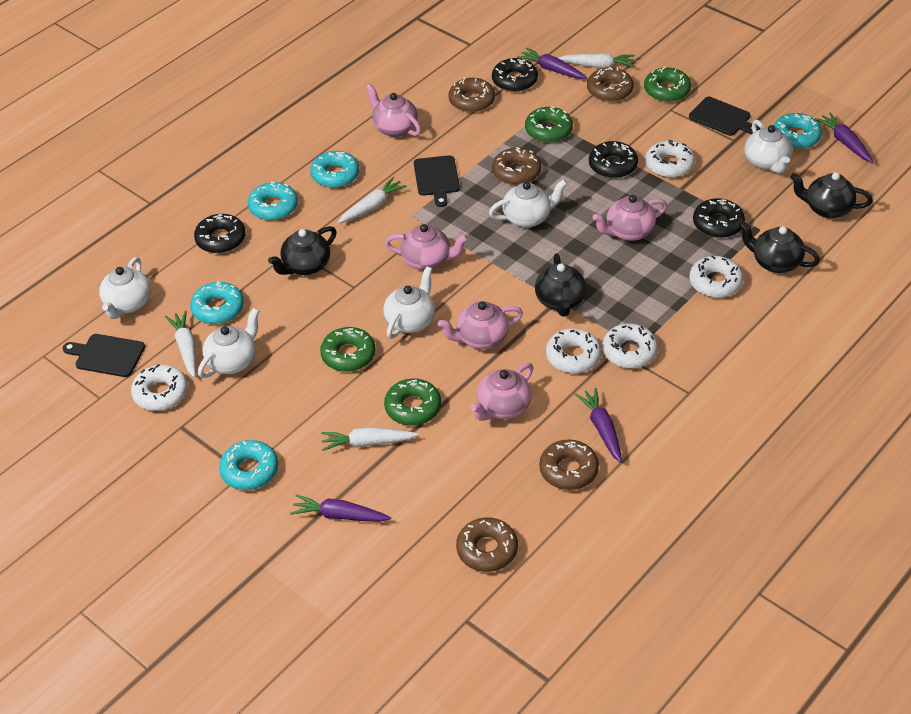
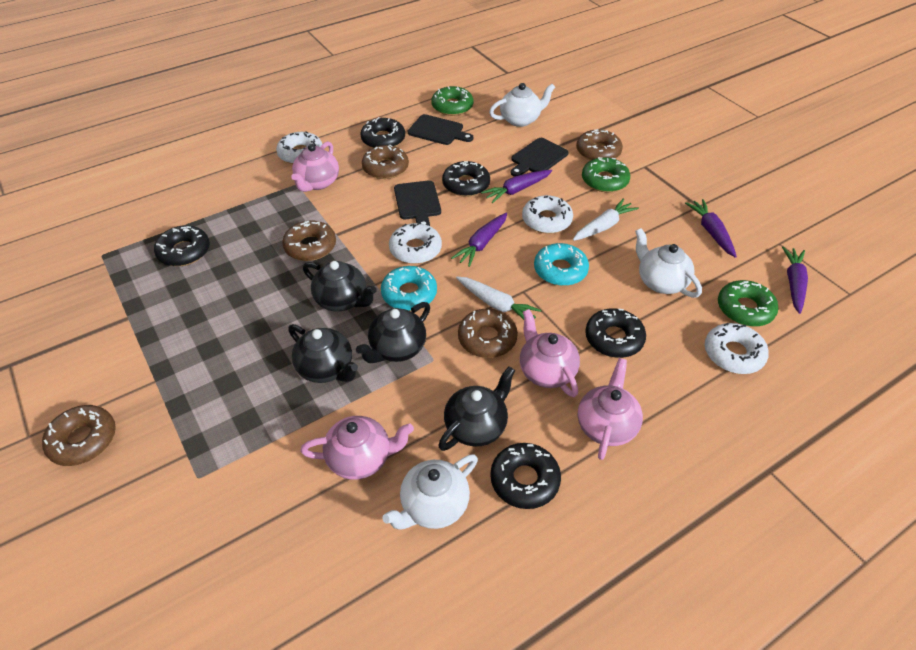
black donut: [194,214,246,253] [492,58,538,92] [589,141,638,178] [693,198,745,238] = 4 -> [154,225,210,266] [360,117,405,148] [442,161,490,197] [490,443,561,509] [585,308,646,358] = 5
green donut: [320,327,376,372] [384,379,441,426] [525,106,573,142] [644,67,691,102] = 4 -> [431,86,473,116] [582,157,630,192] [718,280,778,327] = 3
pink teapot: [366,84,421,137] [385,224,469,270] [438,301,523,349] [471,363,534,421] [593,195,667,241] = 5 -> [291,141,339,192] [300,416,414,480] [520,309,580,397] [578,358,643,460] = 4
turquoise donut: [190,281,244,324] [219,440,278,490] [248,181,298,220] [310,151,359,188] [773,113,822,149] = 5 -> [381,266,437,311] [534,243,589,286] = 2
white carrot: [165,310,196,378] [321,427,419,451] [338,177,407,223] [559,53,635,68] = 4 -> [456,277,542,320] [573,198,639,241] = 2
white donut: [131,364,188,411] [546,328,602,373] [602,324,658,368] [645,140,695,178] [689,255,743,298] = 5 -> [276,131,322,164] [389,222,442,264] [522,195,573,234] [705,323,769,374] = 4
white teapot: [99,257,151,319] [198,308,259,378] [383,266,435,339] [489,179,567,228] [744,120,792,173] = 5 -> [382,454,478,530] [489,83,555,127] [635,228,702,298] = 3

